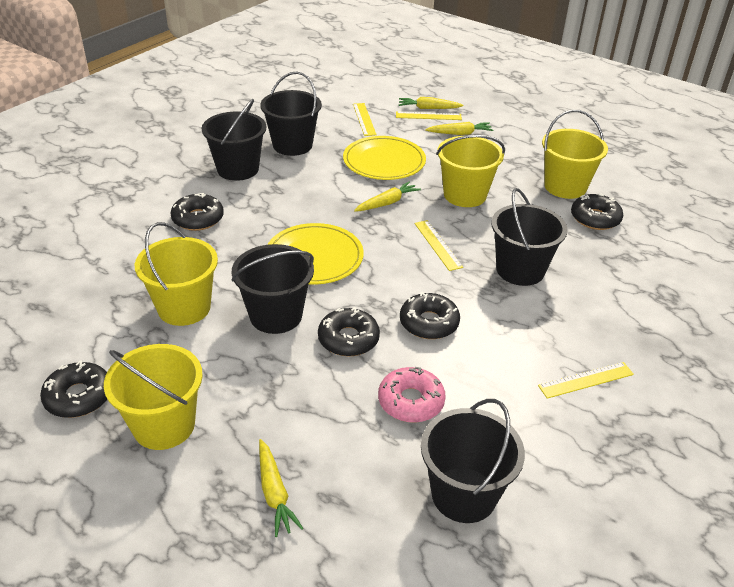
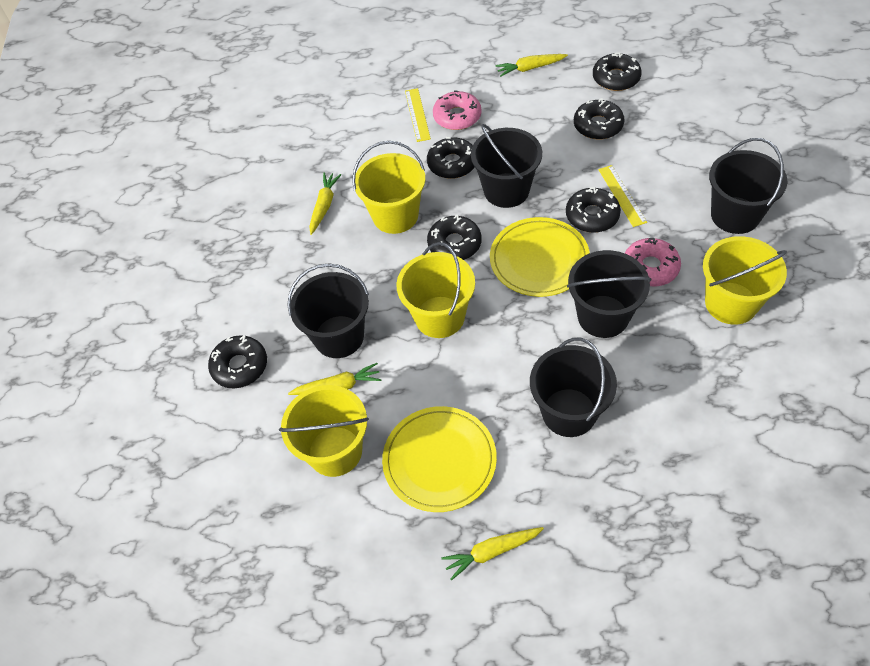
black donut: [40,361,107,418] [171,193,224,231] [318,307,380,356] [400,292,460,339] [571,193,623,230] = 5 -> [208,335,267,388] [427,137,475,179] [427,215,481,260] [566,187,621,233] [574,98,625,139] [593,52,642,91] = 6
pink donut: [378,367,446,423] = 1 -> [433,90,481,130] [625,238,681,286] = 2
yellow ruler: [353,103,377,136] [396,112,462,120] [414,220,463,271] [538,362,634,399] = 4 -> [405,88,431,142] [598,165,647,227] = 2

